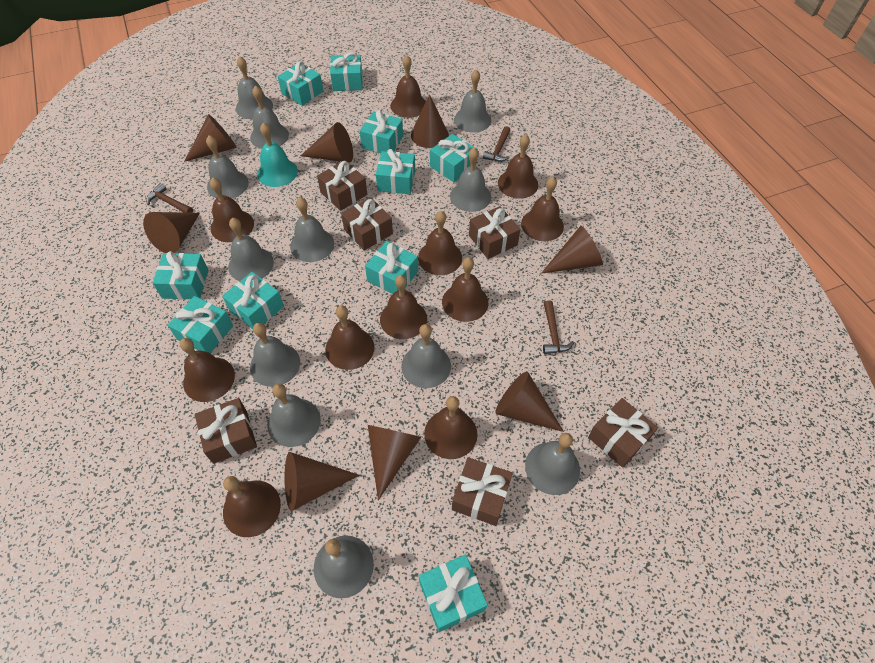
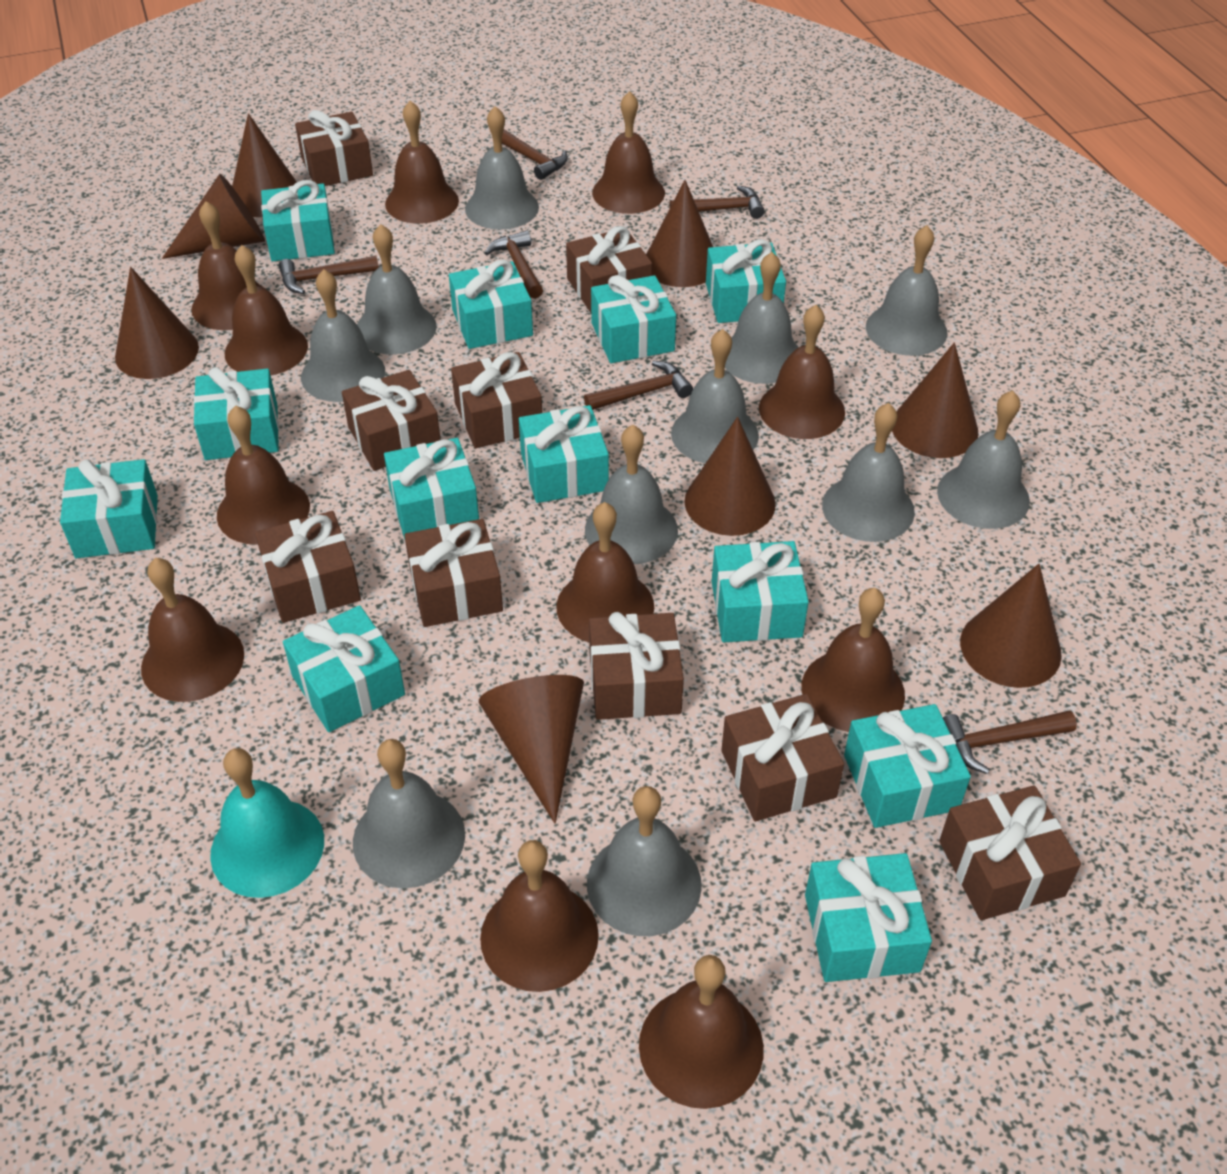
brown gift: [195,398,257,464] [317,160,367,211] [341,197,393,251] [452,457,513,526] [469,206,520,259] [588,398,658,468] = 6 -> [255,511,361,623] [295,110,373,186] [342,370,441,471] [404,519,503,627] [451,352,542,448] [566,226,652,313] [589,612,684,720] [721,694,844,821] [939,785,1081,920] = 9
brown hammer: [146,183,193,213] [483,126,511,162] [543,301,574,354] = 3 -> [279,256,379,294] [485,231,543,299] [502,129,568,180] [584,361,693,410] [669,185,765,219] [943,710,1077,774] = 6
grey bell: [206,135,249,199] [228,218,274,281] [236,56,273,119] [250,86,289,149] [250,323,300,387] [267,383,320,447] [290,197,334,262] [314,535,374,598] [401,324,451,388] [450,148,491,212] [454,70,491,132] [525,433,580,495] = 12 -> [301,269,385,402] [353,739,465,888] [357,224,437,354] [465,106,539,230] [585,425,678,564] [587,786,702,936] [671,329,759,463] [725,252,799,384] [822,403,915,542] [866,225,947,356] [937,390,1030,529] = 11
turquoise gift: [153,251,208,300] [168,296,233,353] [222,272,284,329] [278,61,323,106] [330,53,363,91] [360,110,403,153] [365,241,418,294] [376,149,415,194] [419,554,488,632] [430,134,476,182] = 10 -> [60,459,158,558] [193,367,279,460] [261,180,335,261] [283,605,405,732] [384,438,479,539] [449,260,533,349] [519,405,609,503] [591,275,676,363] [706,239,786,323] [712,541,809,642] [805,853,932,982] [844,704,971,828] = 12

